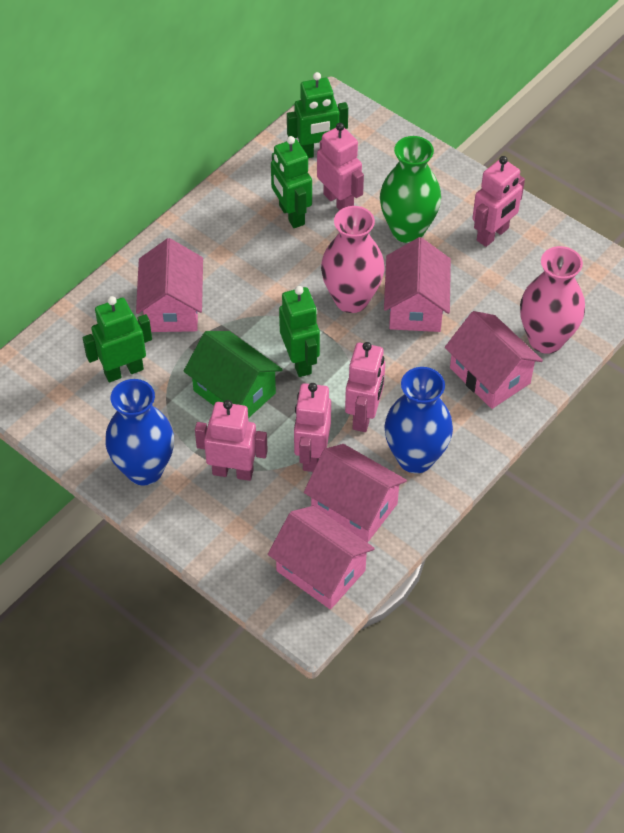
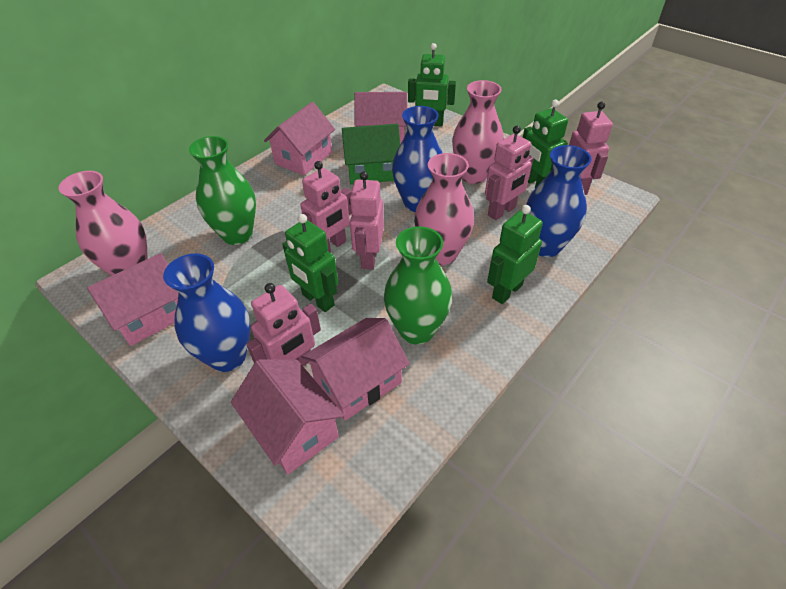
blue vase: [105,379,174,486] [384,367,453,474] = 2 -> [163,253,250,372] [392,106,442,212] [526,145,592,257] = 3
green vase: [380,136,441,243] = 1 -> [189,136,256,245] [384,226,452,344] = 2
pink vase: [321,206,385,313] [520,246,585,354] = 2 -> [58,171,147,276] [414,153,474,265] [452,80,504,184] = 3

